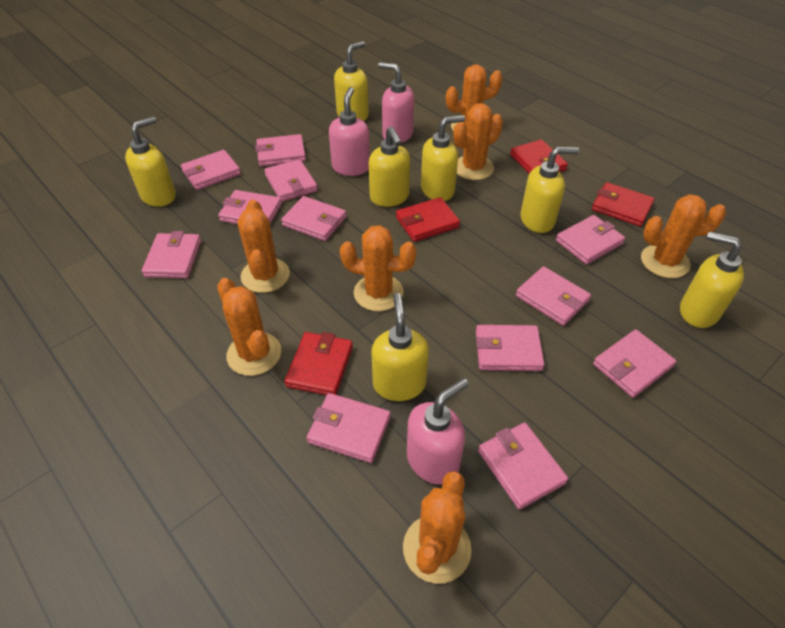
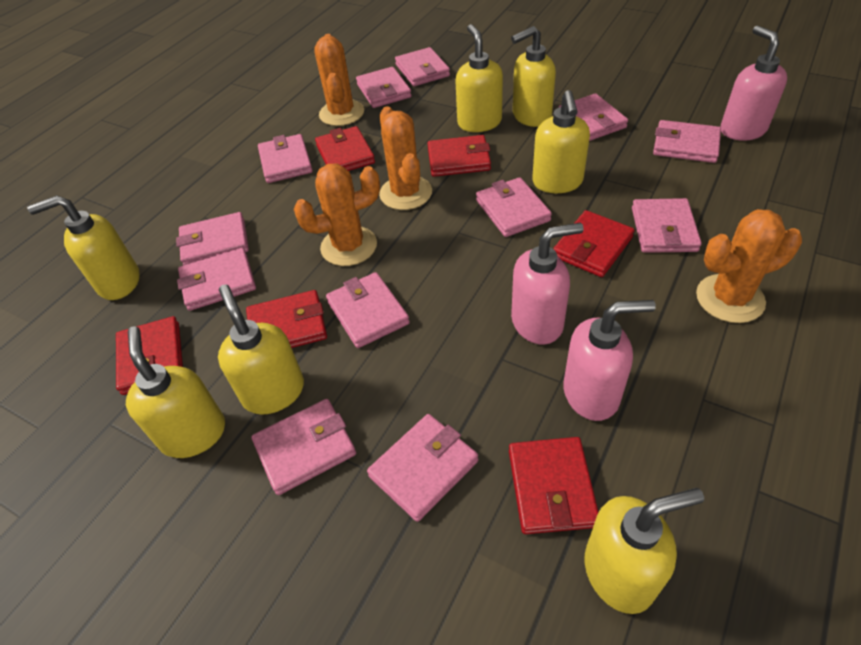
orange cactus: [217,278,281,376] [238,200,290,293] [340,225,417,311] [403,471,472,584] [446,64,503,132] [453,103,503,180] [641,194,726,278] = 7 -> [294,163,380,266] [314,34,364,126] [379,107,432,210] [696,209,802,323] = 4
red wallet: [285,332,353,395] [396,197,460,242] [510,139,568,174] [592,182,654,227] = 4 -> [116,316,183,395] [246,290,327,348] [315,126,375,171] [427,135,491,177] [509,437,599,534] [553,210,635,277] = 6

